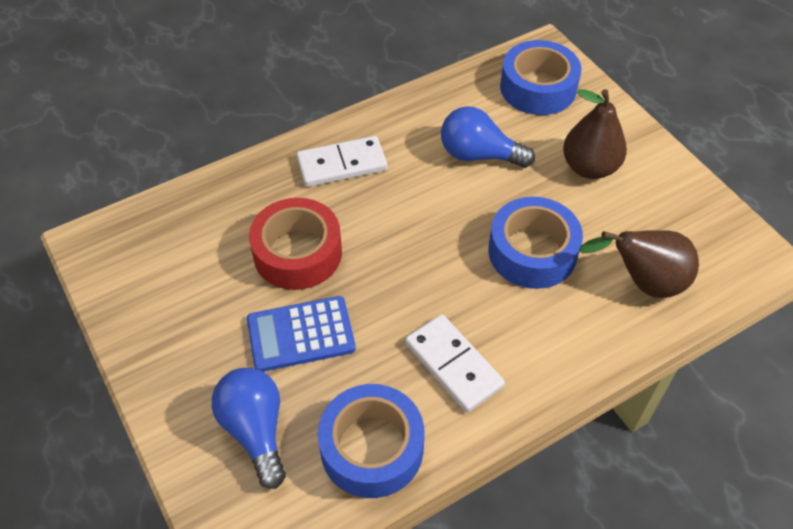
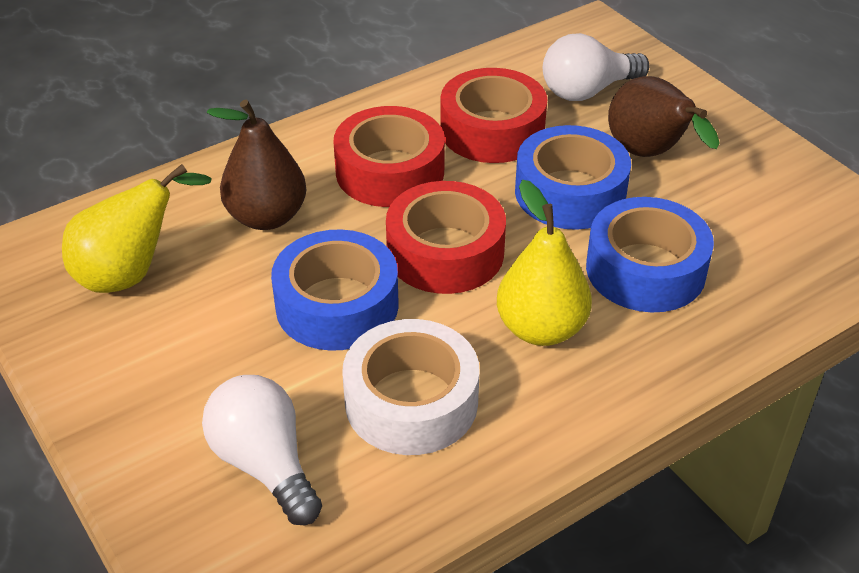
blue calculator: [247,296,356,372] = 1 -> none = 0
blue light bulb: [212,368,286,489] [441,106,535,168] = 2 -> none = 0
red tape: [249,198,342,290] = 1 -> [333,106,445,207] [386,181,506,294] [440,68,547,163] = 3
white domino: [296,136,387,187] [405,314,505,413] = 2 -> none = 0
white light bulb: none = 0 -> [202,375,322,525] [543,33,649,101] = 2
white tape: none = 0 -> [342,319,480,455] = 1
yellow pear: none = 0 -> [62,164,212,293] [497,180,592,346] = 2

